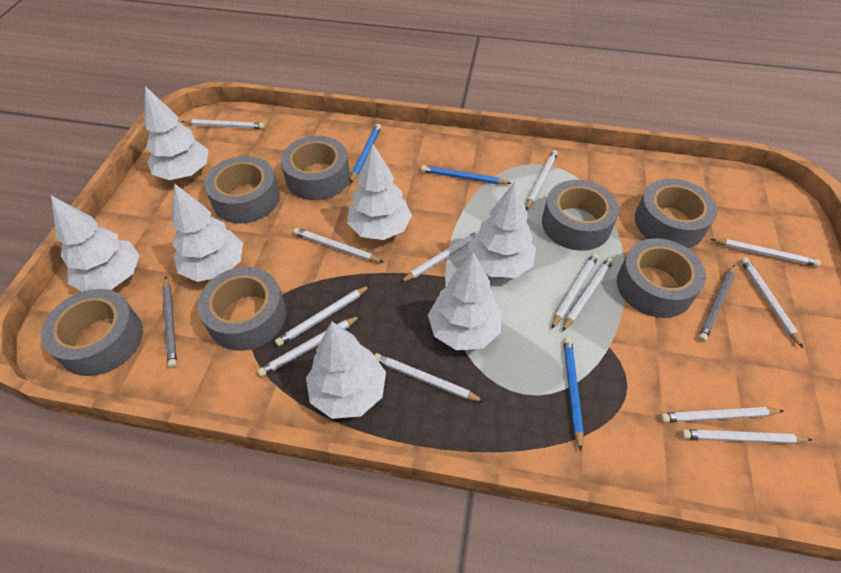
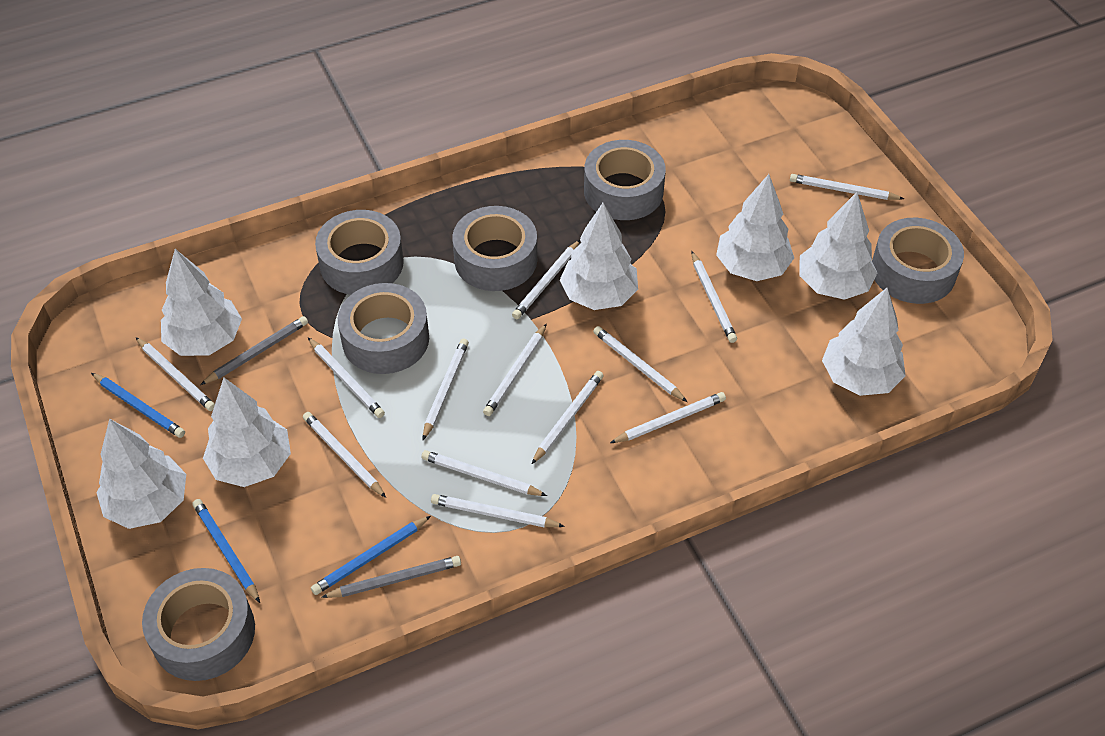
grey tape: [41,289,143,376] [197,267,286,351] [204,156,280,223] [281,136,350,200] [542,180,619,251] [617,238,706,318] [635,179,717,248] = 7 -> [142,568,255,681] [315,210,404,295] [338,283,429,374] [453,206,537,291] [584,140,666,220] [872,218,964,304] = 6

